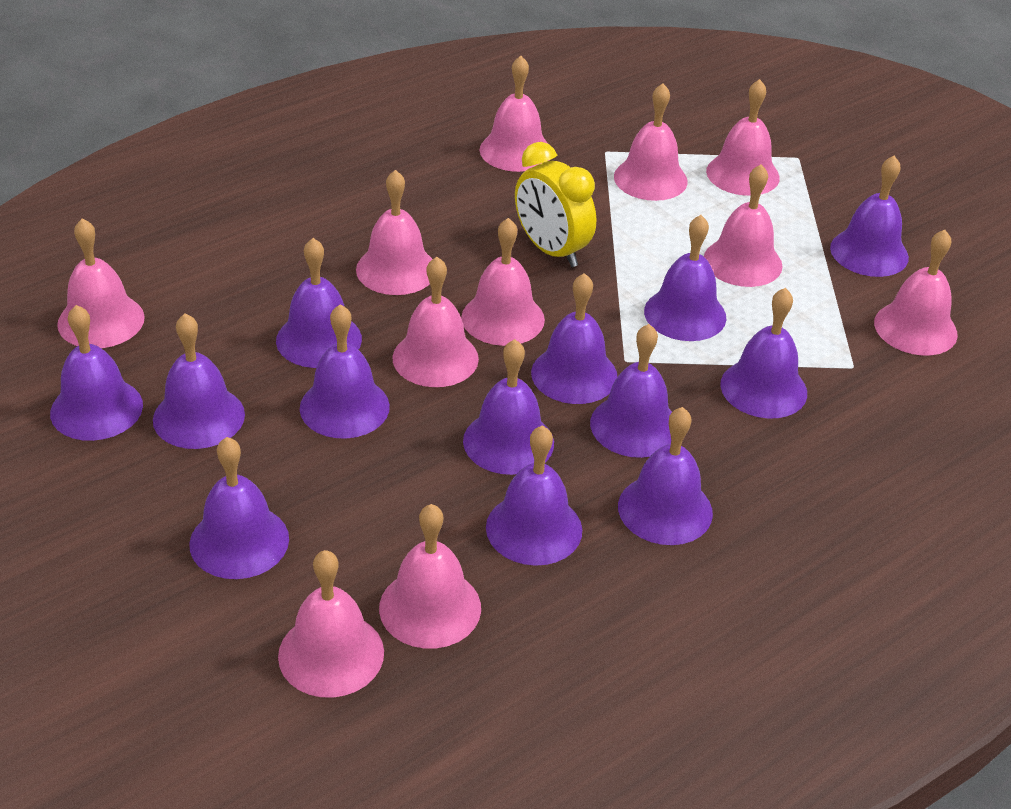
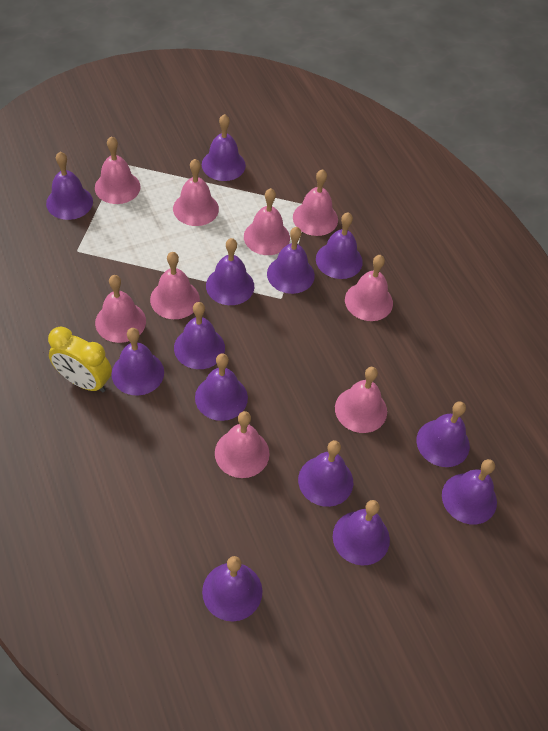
pink bell: [57,218,145,348] [278,550,384,698] [356,170,433,295] [379,504,481,649] [392,257,479,387] [461,218,545,346] [480,56,549,172] [614,83,688,201] [704,164,783,287] [706,79,780,196] [874,230,958,355] = 11 -> [95,136,140,204] [95,275,146,343] [150,252,200,319] [173,159,219,226] [215,411,270,478] [244,188,290,255] [293,169,338,236] [335,367,387,433] [345,255,393,321] = 9

